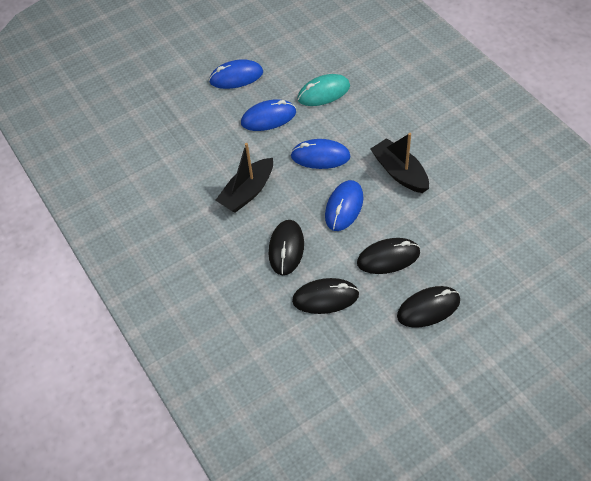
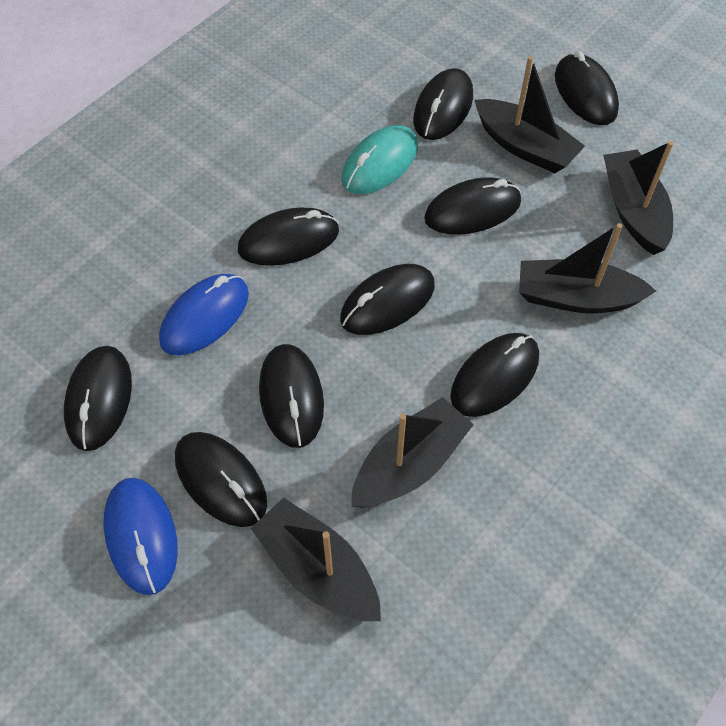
black boat: [215,143,273,213] [371,133,429,193] = 2 -> [251,497,381,621] [351,397,474,508] [475,56,585,173] [519,223,656,313] [603,141,674,255] = 5
black mouse: [269,220,304,275] [292,278,359,314] [357,238,420,274] [397,286,460,328] = 4 -> [64,346,132,451] [175,432,267,527] [238,208,339,266] [259,344,324,448] [340,264,435,335] [413,68,473,140] [424,177,521,235] [450,333,539,417] [555,51,619,125] = 9
blue mouse: [209,59,263,89] [241,99,296,131] [290,139,351,169] [325,180,363,231] = 4 -> [104,478,178,595] [159,274,249,356] = 2

